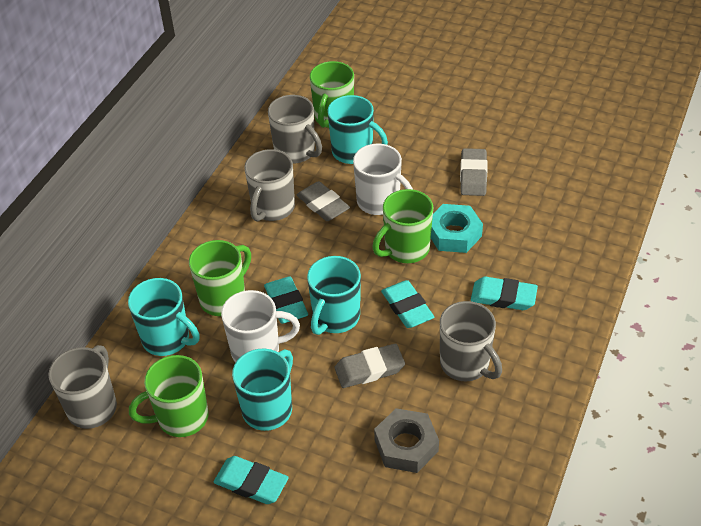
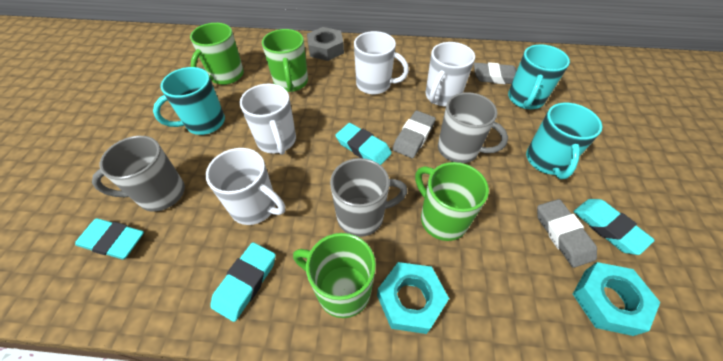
grey mug: [49,345,117,429] [244,149,295,222] [268,95,322,163] [440,301,502,381] = 4 -> [92,136,185,212] [330,158,408,237] [438,92,508,163] = 3
turquoise mug: [128,278,200,356] [232,349,293,431] [307,256,361,335] [327,95,388,164] = 4 -> [153,67,225,135] [508,44,570,109] [526,103,603,179] = 3
turquoise nut: [431,204,483,253] = 1 -> [377,262,449,334] [573,262,660,336] = 2
white mug: [221,290,300,363] [353,144,413,215] = 2 -> [206,148,285,225] [240,84,296,155] [354,31,409,95] [425,42,475,106] = 4

